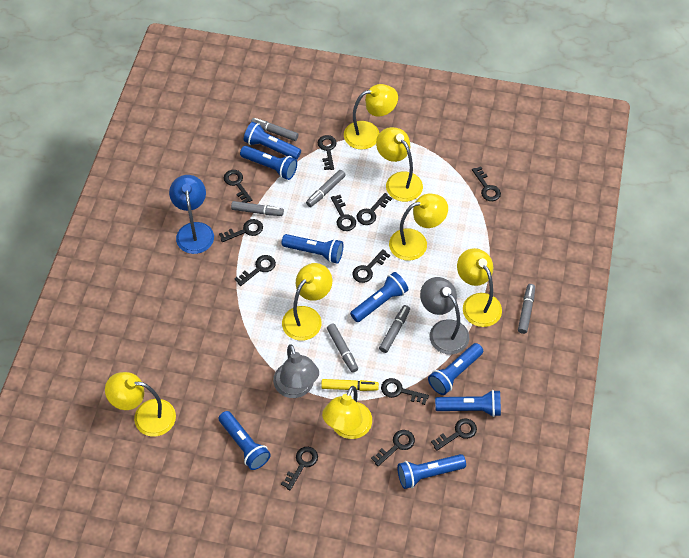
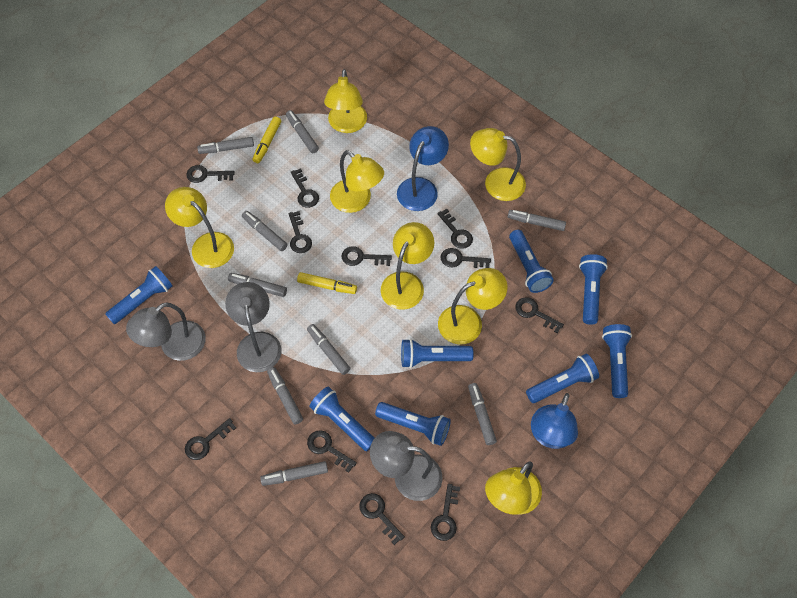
black key: [219,219,263,242] [224,170,252,203] [234,255,276,286] [281,447,318,490] [318,135,337,170] [331,195,356,231] [353,249,390,283] [357,193,392,225] [371,430,415,466] [381,378,429,405] [431,418,477,451] [472,166,501,201] = 12 -> [185,418,236,460] [186,165,235,183] [288,211,312,253] [291,168,319,208] [307,430,357,473] [341,246,392,266] [360,493,405,545] [431,484,460,541] [437,209,473,249] [441,248,491,268] [515,297,564,333] = 11
blue lamp: [169,175,214,254] = 1 -> [397,126,449,211] [531,393,578,449] = 2
grey lamp: [273,344,319,398] [420,277,469,354] = 2 -> [126,302,206,361] [225,282,282,372] [370,431,442,501] = 3
grey marker: [231,201,284,216] [251,118,298,141] [306,170,346,207] [327,324,358,373] [379,305,410,353] [518,284,535,334] = 6 -> [197,137,254,154] [228,273,287,297] [242,211,288,251] [260,461,328,486] [267,367,303,424] [286,110,319,153] [307,324,350,375] [468,383,497,445] [508,210,566,231] = 9
yellow marker: [321,379,379,391] = 1 -> [253,116,281,163] [297,272,357,294] = 2

